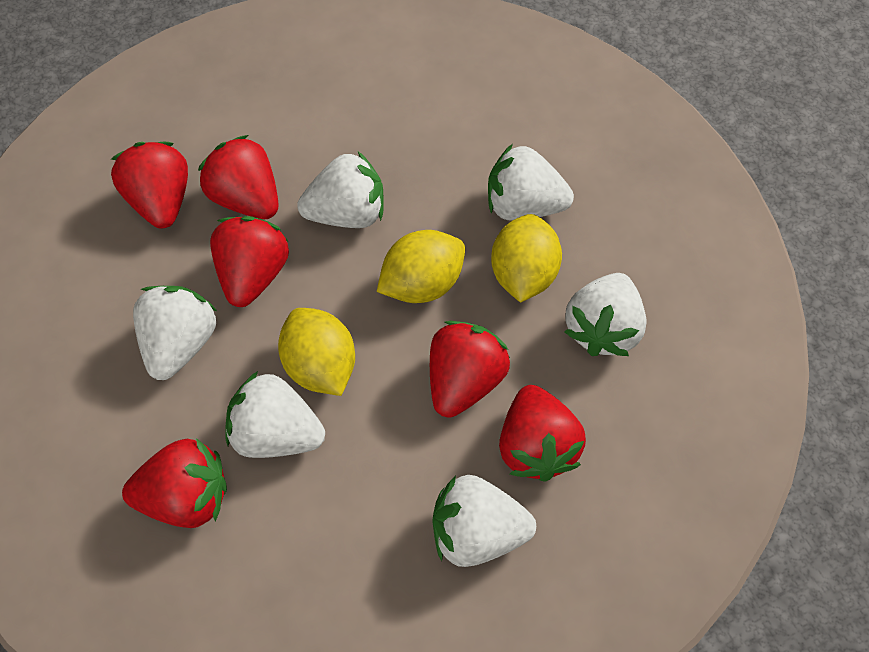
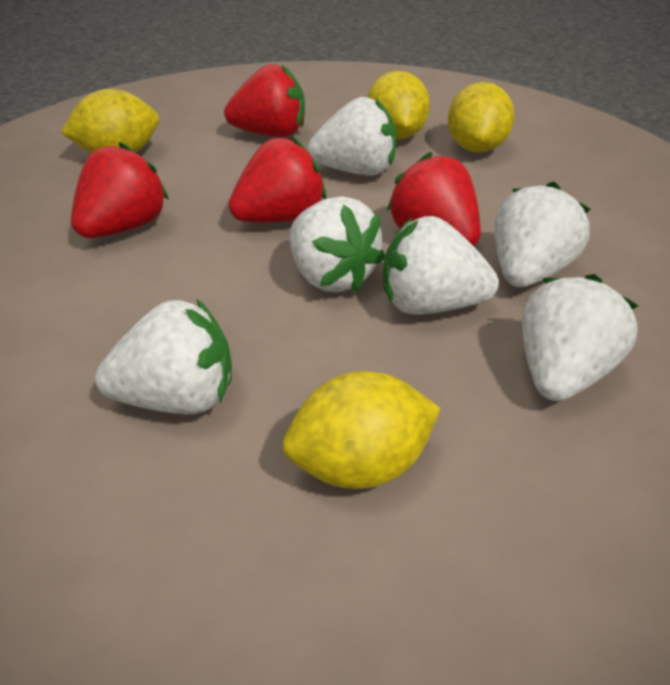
red strawberry: [111,142,188,229] [122,438,227,528] [198,135,279,219] [210,216,289,307] [430,321,510,418] [499,385,586,482] = 6 -> [71,142,169,238] [224,64,305,137] [229,136,326,223] [387,152,481,246] = 4
yellow lemon: [278,308,355,396] [377,230,465,303] [491,214,562,303] = 3 -> [61,89,159,153] [283,371,441,489] [367,71,430,139] [448,82,515,152] = 4

